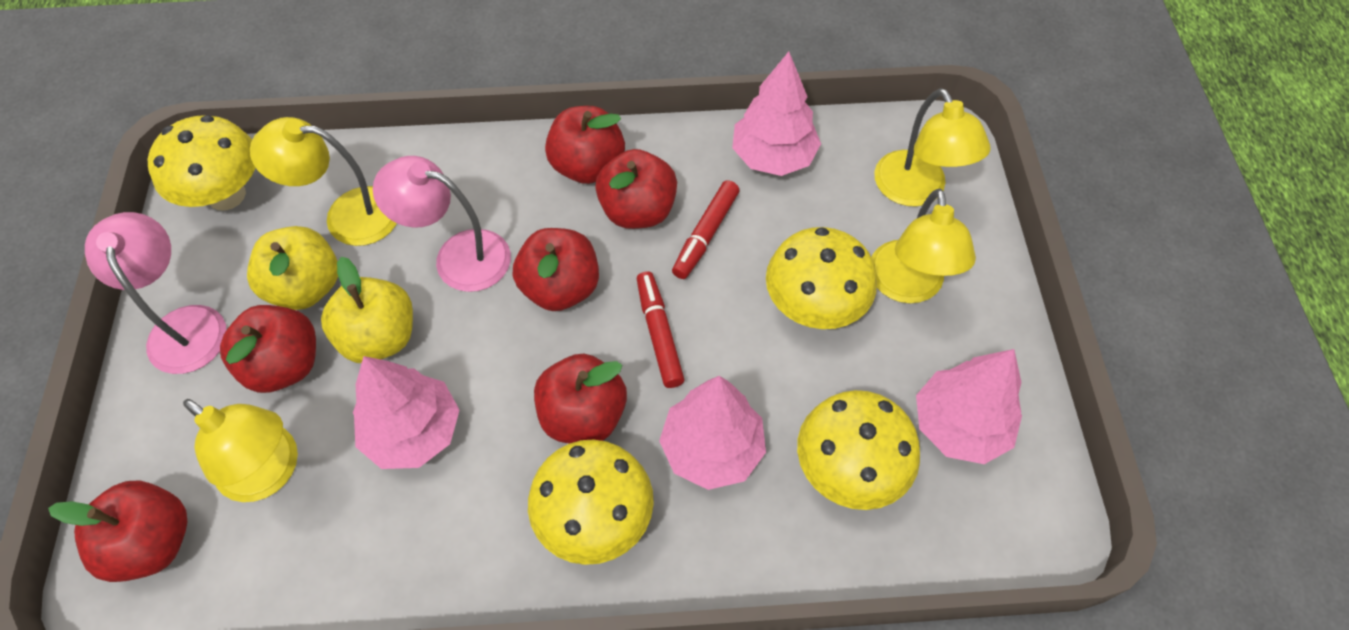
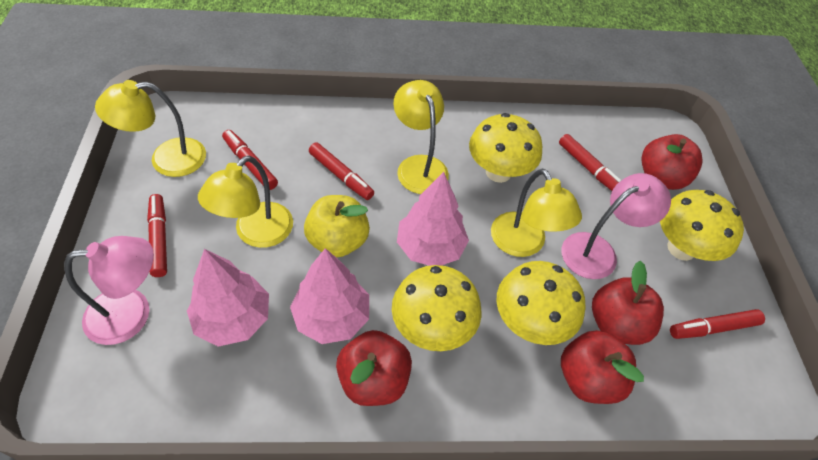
pink tree: [353,356,460,469] [659,376,766,490] [732,52,821,176] [916,349,1022,464] = 4 -> [187,249,269,347] [290,248,369,344] [397,172,469,266] = 3
red apple: [48,480,187,582] [220,305,316,393] [513,228,599,311] [534,353,627,443] [545,106,625,184] [595,149,677,229] = 6 -> [336,330,412,406] [561,330,644,404] [592,261,664,345] [641,134,703,190] = 4
red marker: [637,271,685,388] [672,180,739,279] = 2 -> [147,194,167,277] [222,130,278,190] [309,142,374,200] [559,134,621,191] [670,309,765,339] = 5
yellow apple: [247,226,338,310] [321,257,413,363] = 2 -> [304,195,370,258] = 1

